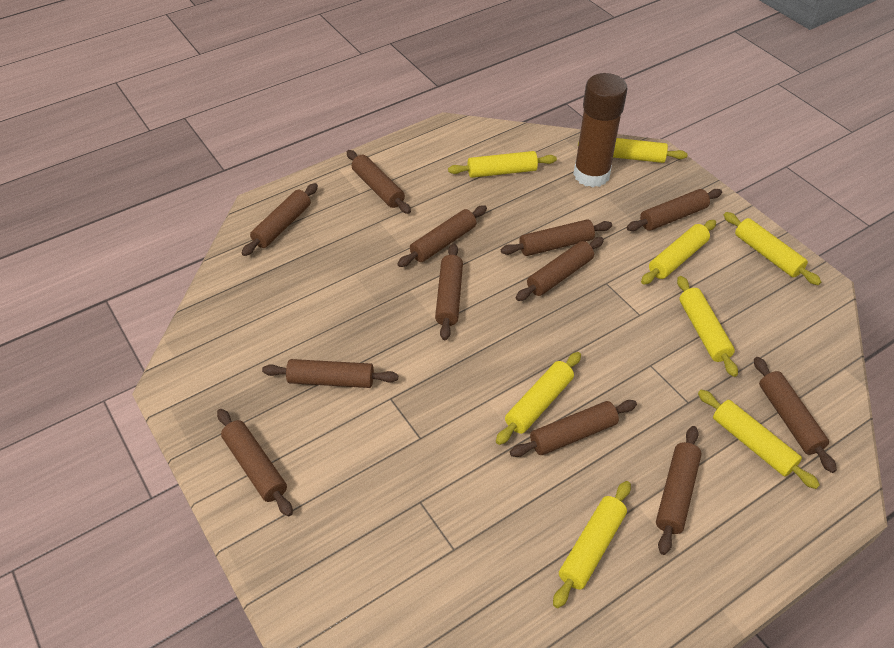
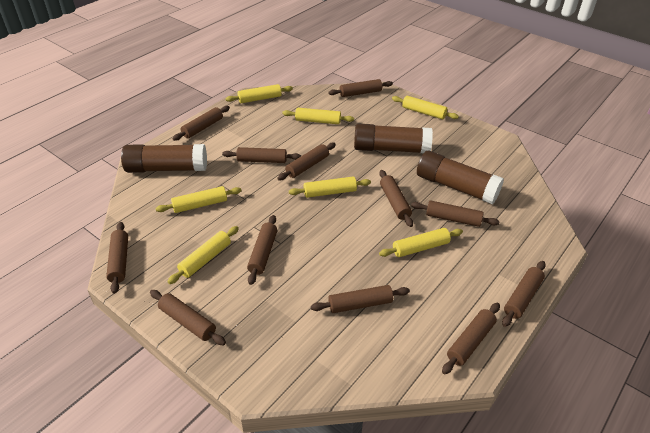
brown glue stick: [573,73,627,187] = 1 -> [121,144,207,173] [354,123,433,153] [417,150,504,204] = 3
yellow rolling pin: [448,151,557,178] [496,352,581,445] [553,481,631,608] [578,138,688,163] [641,220,716,284] [677,276,738,377] [698,390,820,489] [724,212,821,285] = 8 -> [155,186,242,213] [167,226,239,284] [225,84,293,103] [282,108,354,124] [289,177,371,198] [379,228,463,257] [392,96,459,119] = 7

